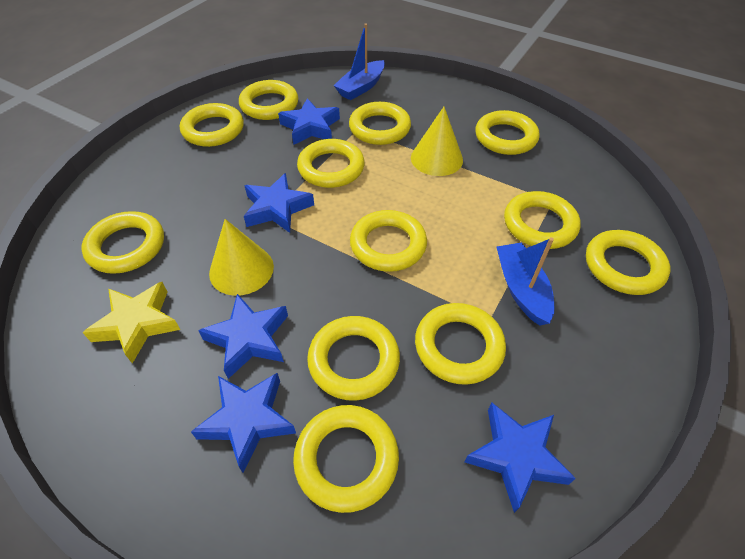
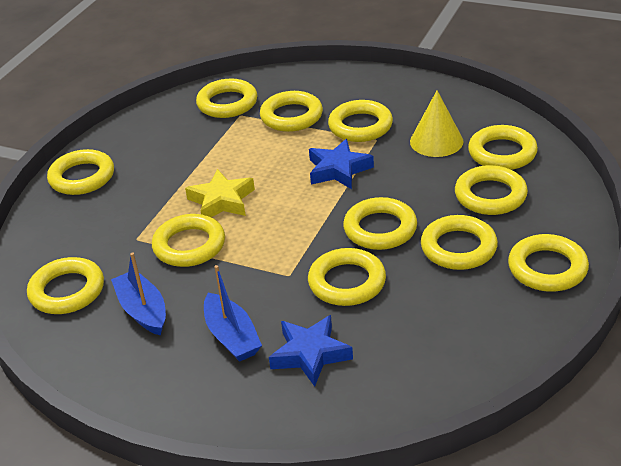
blue star: [191,373,296,473] [198,294,288,379] [244,173,314,233] [278,98,340,145] [464,403,576,513] = 5 -> [269,315,353,387] [309,139,374,189] = 2
yellow cone: [209,219,274,296] [411,107,463,176] = 2 -> [410,90,463,157] = 1

